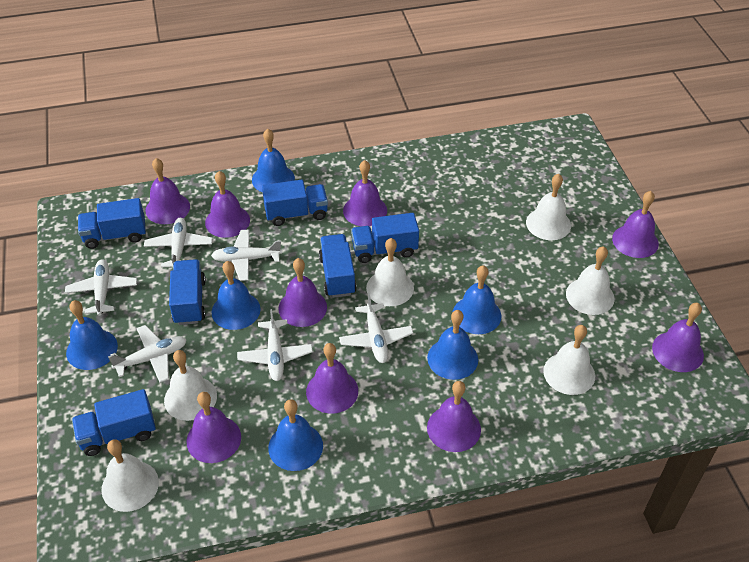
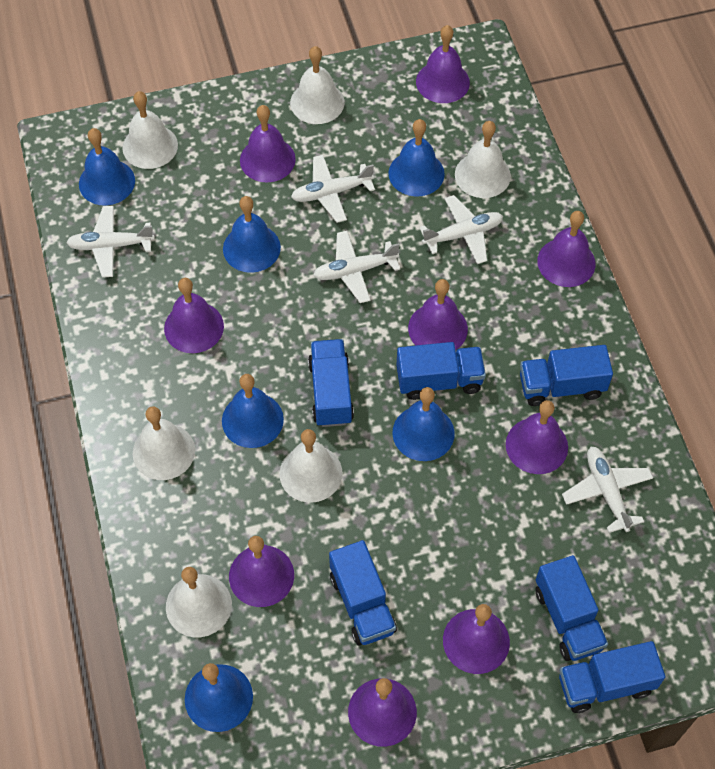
white plane: [65,259,137,316] [108,325,187,383] [144,218,213,267] [211,230,282,281] [237,309,313,381] [339,293,413,363] = 6 -> [66,205,155,278] [291,155,375,223] [313,231,400,303] [419,195,503,264] [562,447,653,533] = 5

